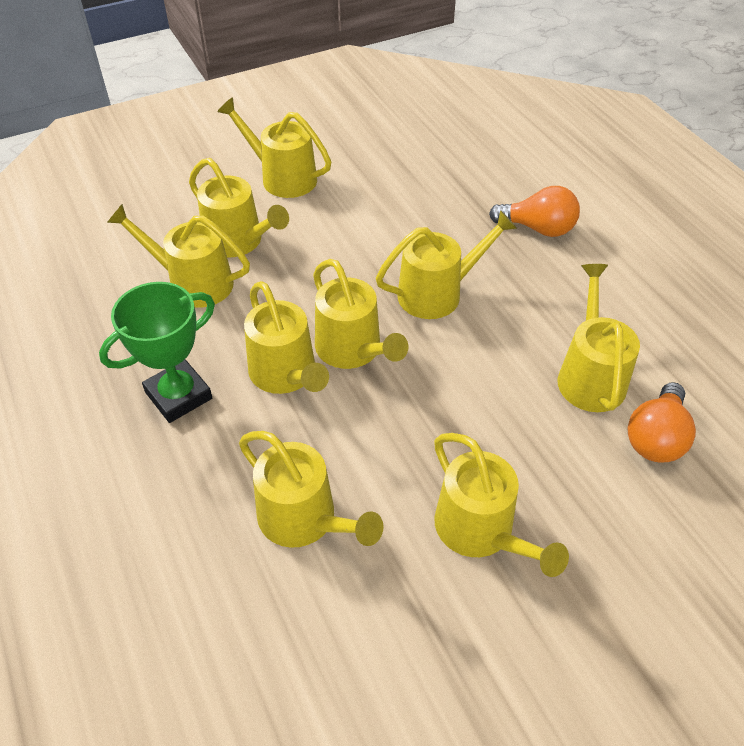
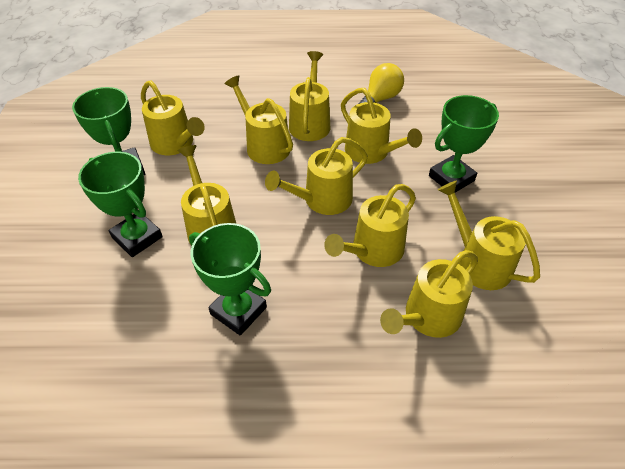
green trophy: [99,282,215,423] = 1 -> [72,87,145,175] [78,152,163,257] [189,223,271,336] [429,95,499,193] = 4
orange light bulb: [489,186,580,237] [628,382,696,463] = 2 -> none = 0
yellow light bulb: none = 0 -> [358,63,404,104] = 1

